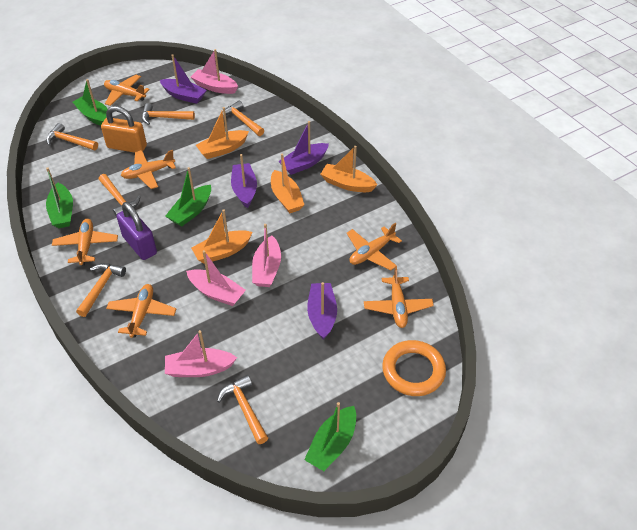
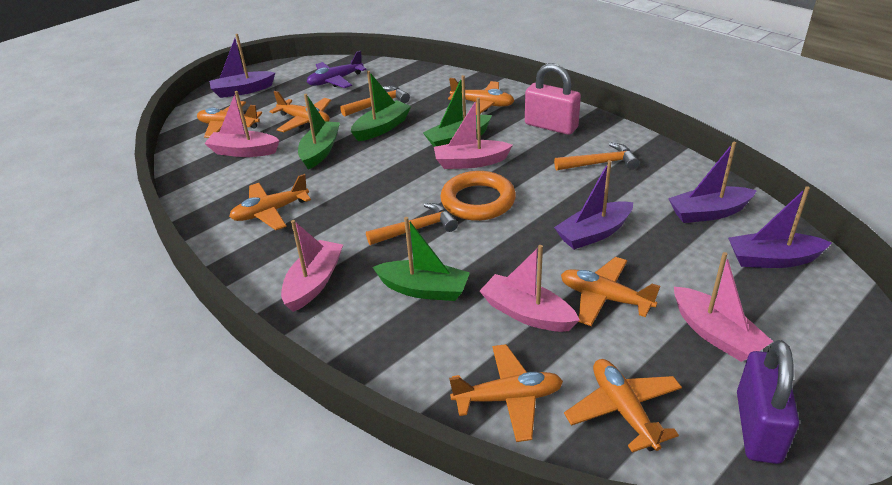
orange boat: [191,209,253,264] [196,107,249,159] [271,154,304,213] [320,146,377,192] = 4 -> none = 0
orange hammer: [46,123,98,150] [76,263,126,317] [99,174,141,216] [142,103,195,125] [217,375,268,444] [223,101,264,136] = 6 -> [340,86,410,117] [366,203,458,245] [554,143,639,171] = 3
orange padlock: [101,106,147,153] = 1 -> none = 0
orange plane: [52,219,118,266] [104,75,150,106] [106,284,176,338] [121,150,176,189] [347,223,402,270] [364,266,434,328] = 6 -> [197,101,262,138] [229,174,311,230] [270,91,331,132] [448,78,514,115] [449,344,563,442] [561,257,660,326] [564,359,682,453] = 7
pink boat: [165,330,237,377] [186,250,246,306] [191,49,238,94] [252,224,281,287] = 4 -> [204,91,280,157] [281,220,343,312] [434,97,513,169] [480,245,580,332] [674,252,773,362] = 5
pink padlock: none = 0 -> [525,63,581,135] = 1
purple plane: none = 0 -> [307,51,366,88] = 1

